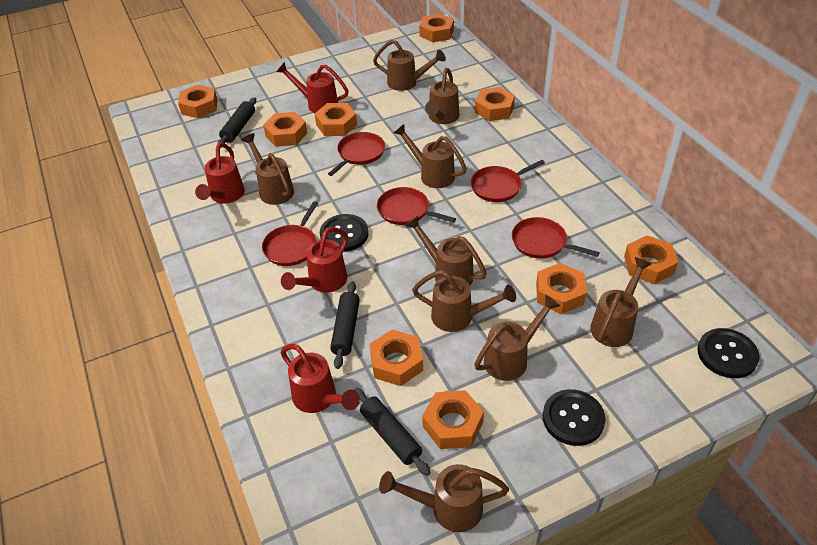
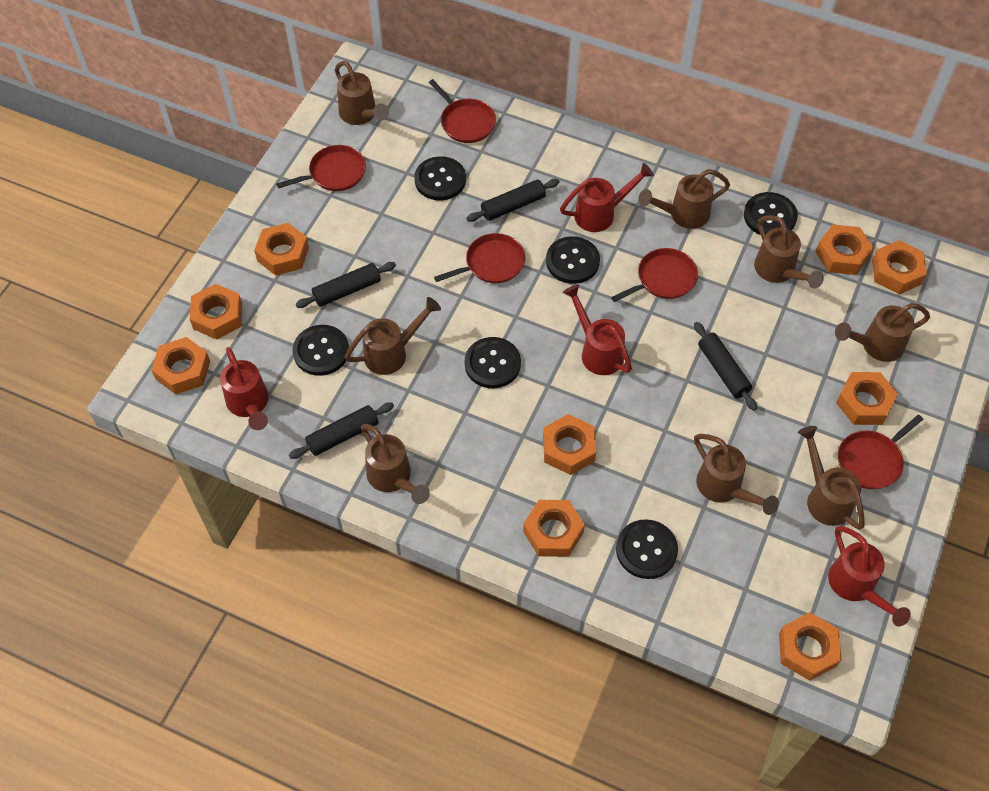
black button: [320,214,369,252] [543,389,605,446] [697,328,760,378] = 3 -> [292,325,349,376] [414,156,466,200] [464,337,521,388] [546,236,600,284] [616,519,678,579] [744,192,798,235] = 6
black rolling pin: [217,97,256,144] [330,281,360,369] [354,388,430,476] = 3 -> [289,403,394,459] [296,262,396,308] [466,179,560,222] [694,322,757,411] = 4
brown watering can: [241,133,294,205] [373,40,446,91] [379,464,509,532] [394,124,467,188] [405,216,487,285] [412,270,516,332] [425,68,459,124] [474,295,560,381] [590,257,651,347] = 9 -> [335,61,389,125] [345,297,441,375] [361,424,430,504] [638,169,730,229] [694,434,779,515] [754,215,824,289] [798,426,865,530] [835,303,930,362] = 8

